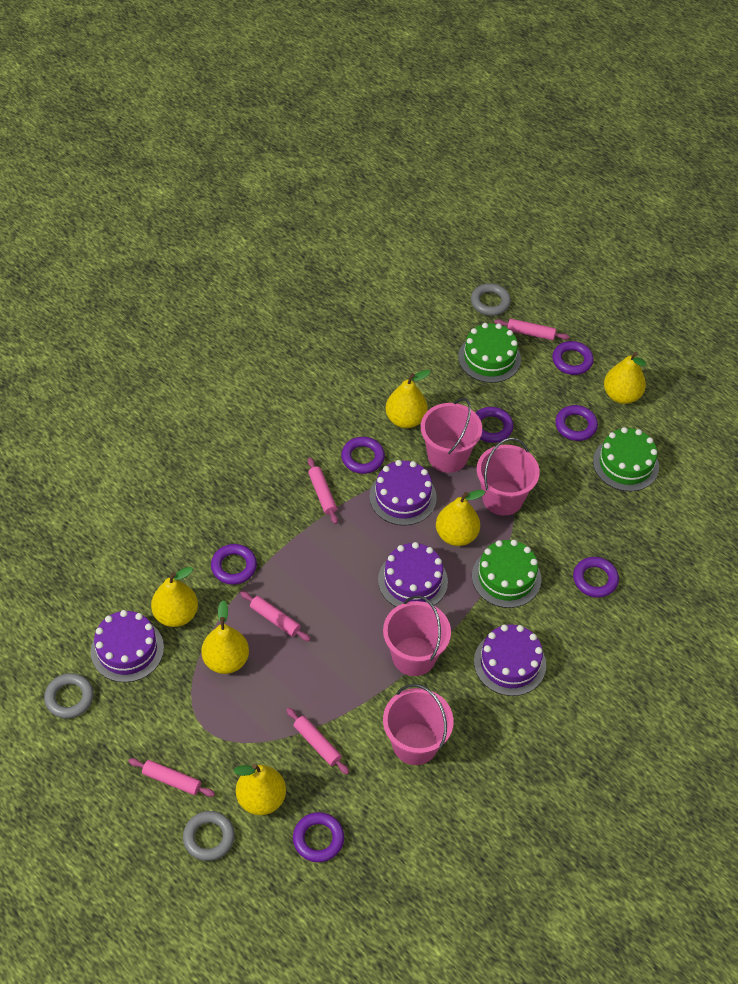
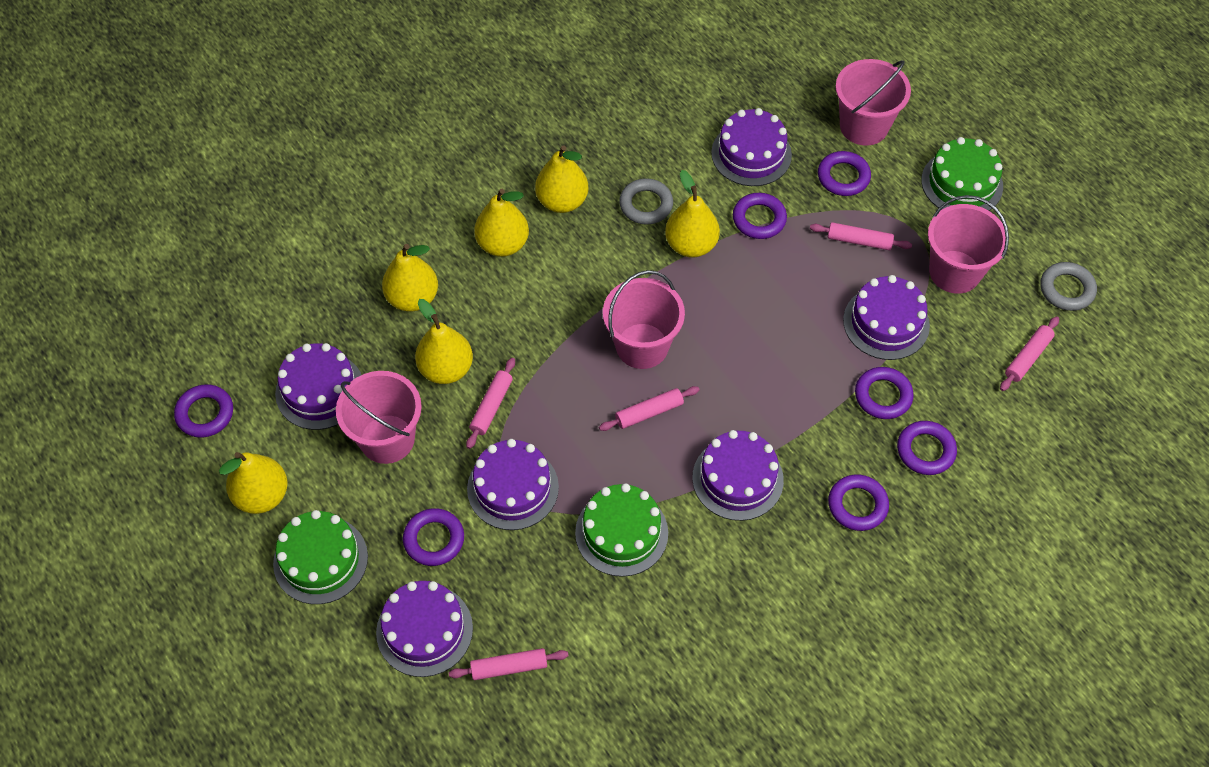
grey ring: [44,673,94,719] [183,811,235,861] [471,283,511,316] = 3 -> [619,178,673,225] [1041,262,1097,311] = 2
purple cake: [91,610,164,682] [369,460,437,526] [378,542,448,607] [474,624,546,696] = 4 -> [275,343,361,430] [376,581,473,677] [467,439,559,530] [692,430,784,521] [711,108,792,186] [843,275,930,360] = 6

